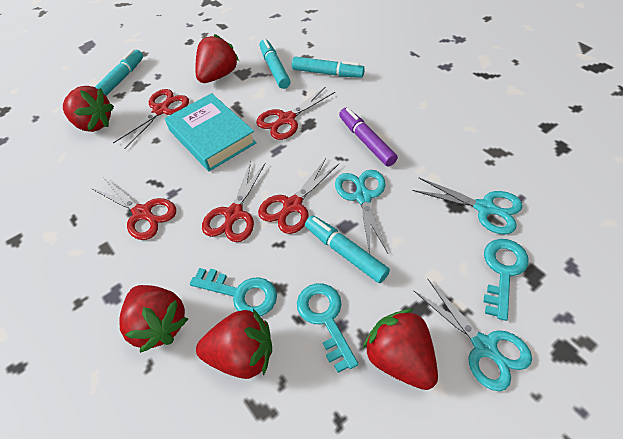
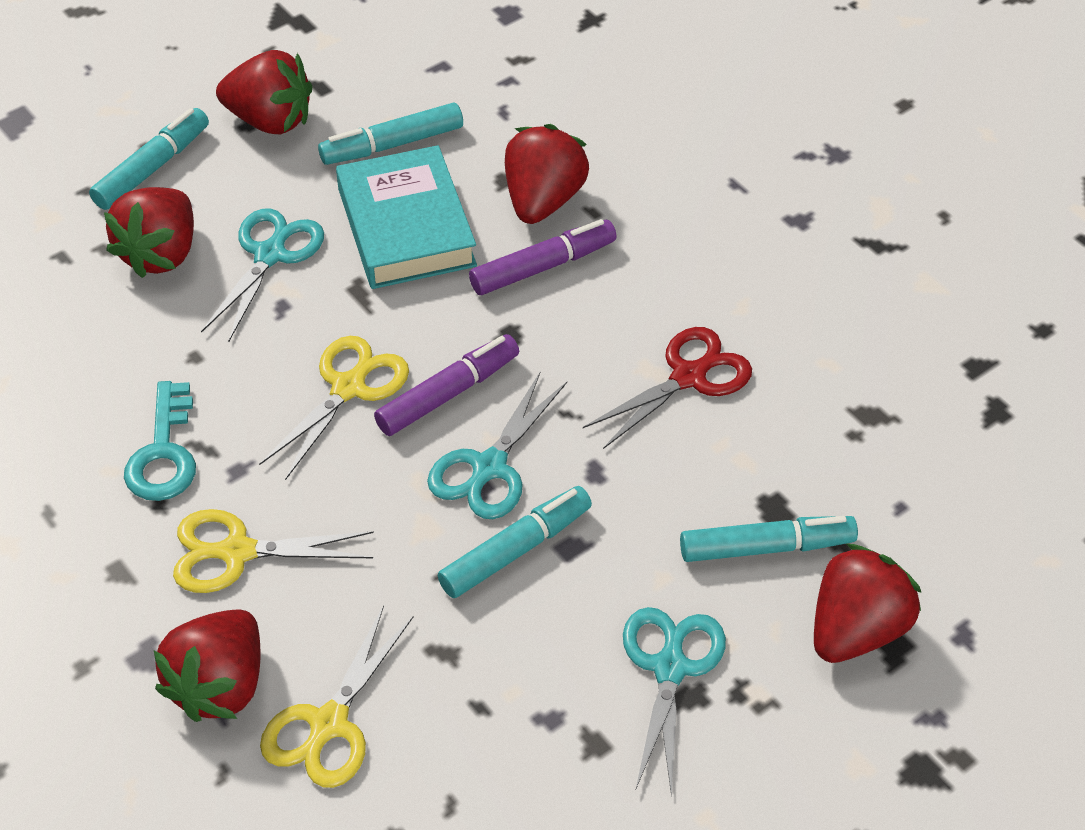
purple marker: [339,108,398,166] = 1 -> [374,334,519,436] [469,219,617,295] = 2
red scissors: [91,177,176,240] [113,89,189,149] [202,161,266,242] [256,86,335,140] [258,158,339,234] = 5 -> [583,327,752,449] = 1
turquoise key: [190,268,277,316] [297,283,358,373] [483,239,529,321] = 3 -> [124,381,196,501] = 1
yellow scissors: none = 0 -> [173,509,374,593] [259,336,409,480] [260,605,413,788] = 3

